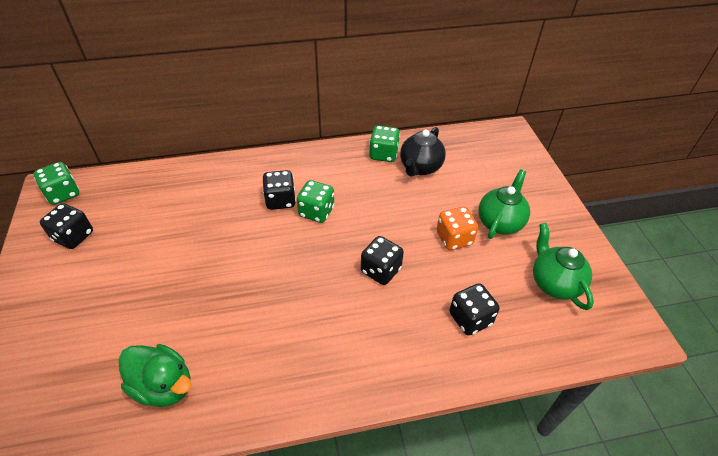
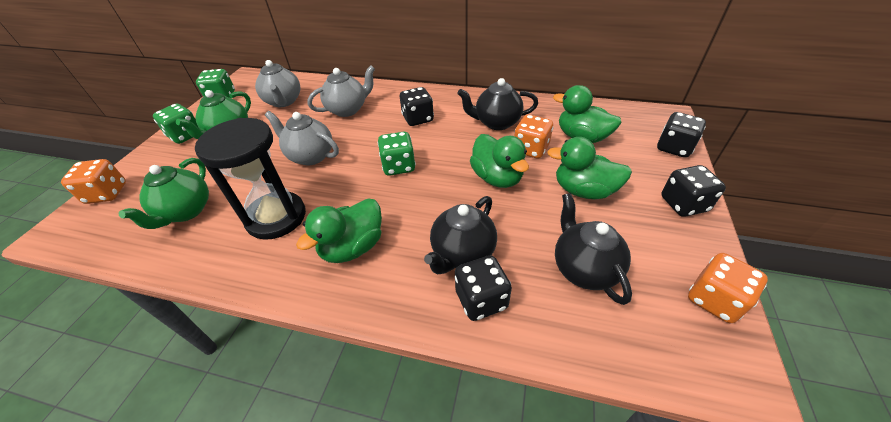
black hourglass: none = 0 -> [195,118,306,240] = 1
black teapot: [400,127,446,177] = 1 -> [424,196,497,275] [458,78,538,130] [555,193,632,305] = 3
green duck: [119,344,191,407] = 1 -> [296,198,382,263] [470,134,529,188] [547,137,632,199] [553,85,622,143] = 4
grey teapot: none = 0 -> [255,60,300,107] [265,111,339,166] [307,65,375,117] = 3
orange dice: [437,207,478,250] = 1 -> [61,159,126,204] [515,114,553,159] [688,253,768,323] = 3

